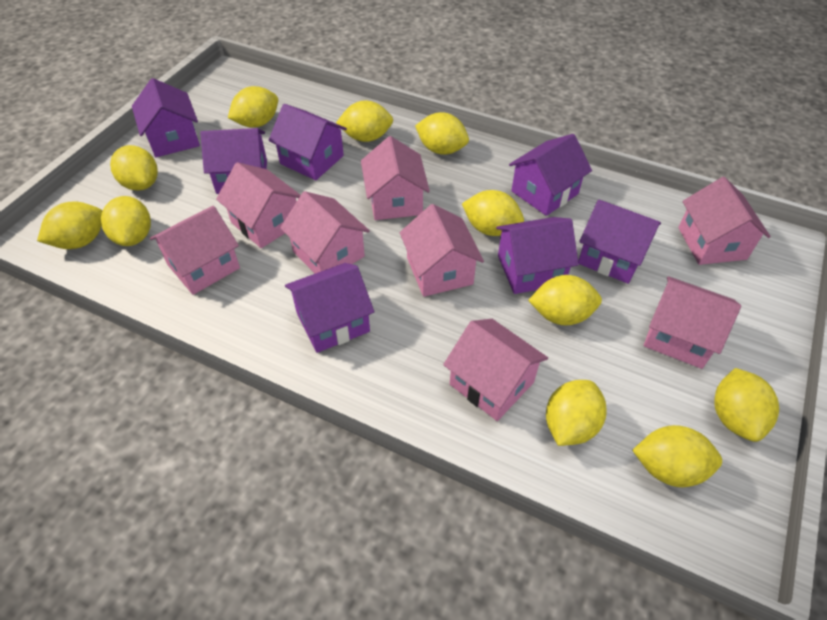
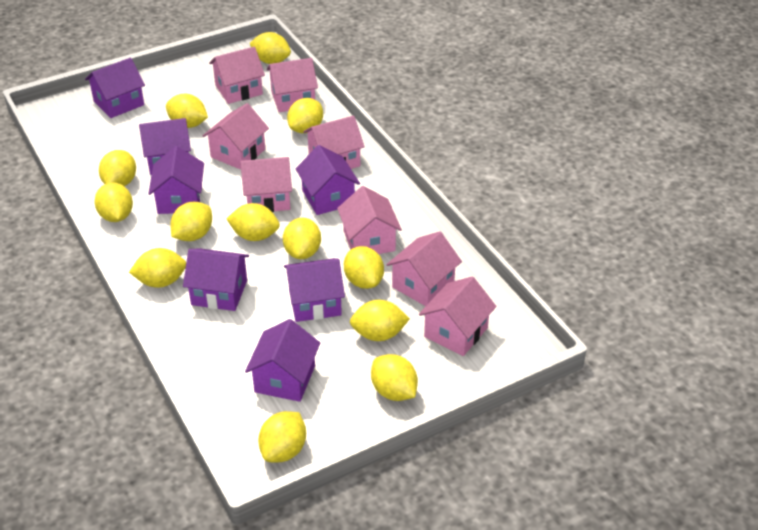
yellow lemon: [37,202,102,249] [101,196,151,246] [110,145,158,191] [228,86,278,128] [336,101,393,142] [415,112,469,155] [462,190,524,236] [528,275,602,325] [546,380,607,446] [632,425,722,487] [714,368,779,442] = 11 -> [94,182,133,222] [99,150,136,186] [129,248,186,288] [166,94,208,128] [170,202,212,241] [227,203,280,241] [250,32,291,64] [258,411,306,463] [283,218,321,259] [287,98,323,133] [344,246,384,289] [350,300,410,341] [371,354,418,401] = 13

